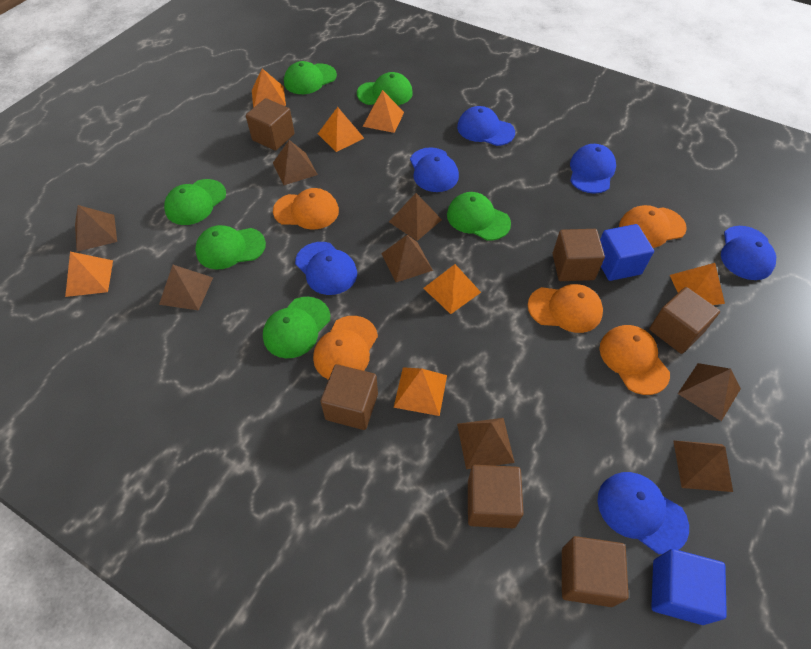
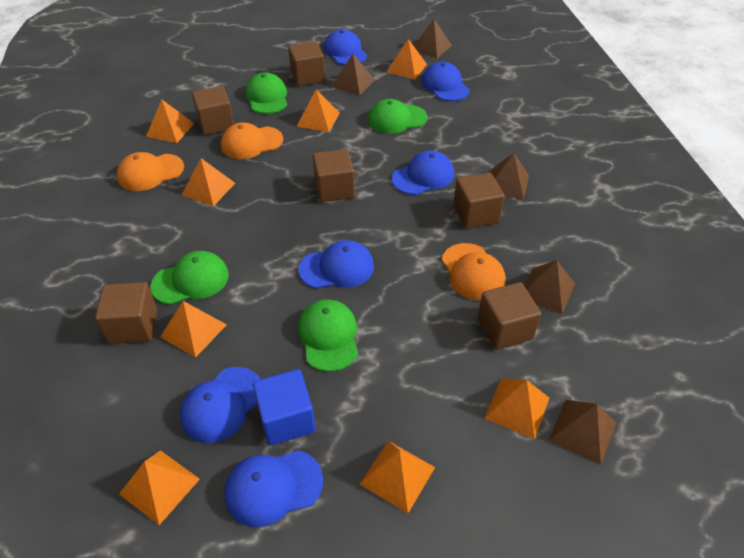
blue cube: [600,224,654,281] [651,549,727,625] = 2 -> [253,369,315,445] = 1
brown pyramid: [75,205,117,252] [159,265,213,310] [273,140,318,185] [381,235,433,282] [389,193,442,241] [457,418,515,469] [673,440,733,492] [678,363,741,421] = 8 -> [332,54,375,96] [414,19,452,58] [491,153,529,200] [525,260,575,314] [549,400,616,465] = 5
green cap: [164,179,226,225] [195,225,266,269] [263,297,330,358] [284,61,337,94] [357,72,413,105] [447,192,511,241] = 6 -> [150,251,229,305] [245,72,287,114] [298,300,358,372] [368,99,428,134] = 4
orange cap: [273,188,339,230] [313,316,378,380] [528,284,603,333] [600,325,670,395] [619,205,687,248] = 5 -> [117,152,184,191] [221,122,283,159] [442,243,506,301] = 3
orange pyramid: [65,252,113,297] [252,68,286,108] [318,107,364,152] [363,90,404,133] [394,367,447,416] [423,264,481,314] [670,263,725,305] = 7 -> [119,450,200,525] [146,99,194,143] [160,301,227,358] [182,158,235,206] [296,89,340,132] [360,441,435,513] [386,39,427,80] [484,379,549,440] = 8

